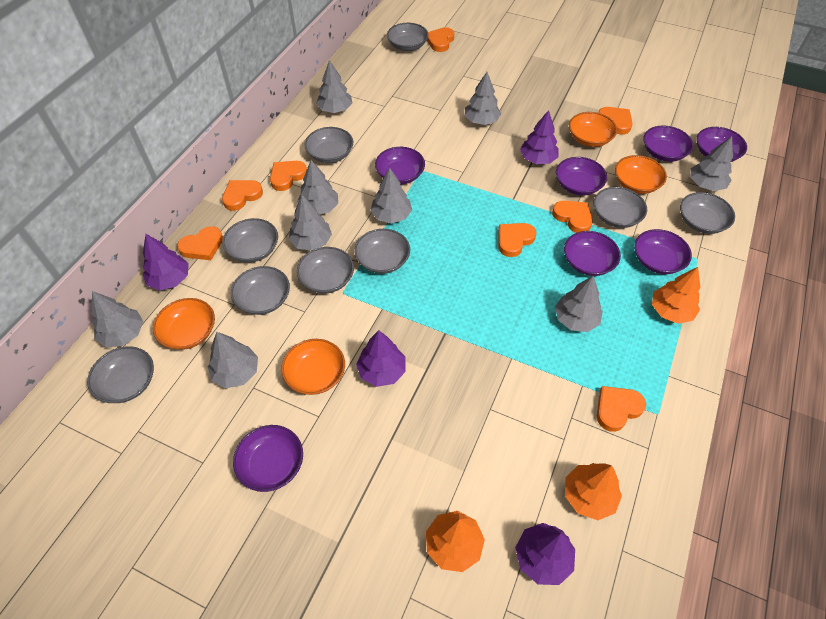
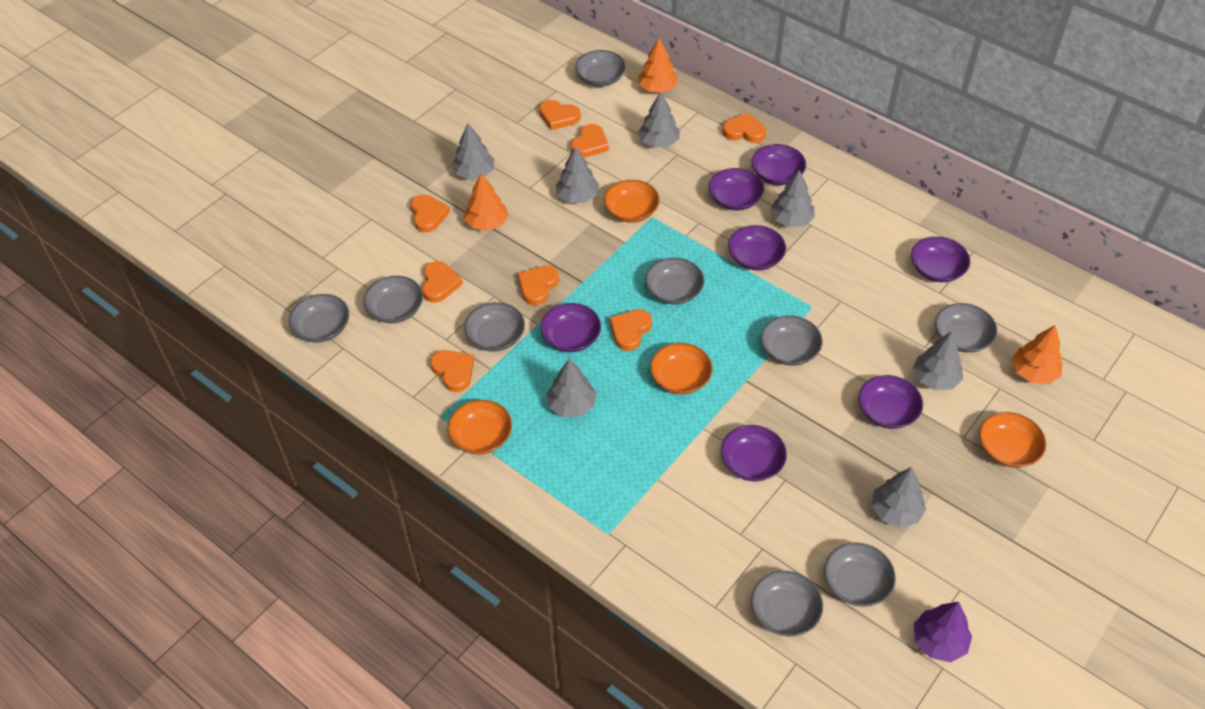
grey tree: [92,291,143,347] [208,332,258,388] [289,195,332,251] [297,160,338,214] [316,60,353,113] [370,168,412,224] [464,72,501,125] [555,276,603,332] [690,136,733,191] = 9 -> [452,123,494,180] [546,358,597,417] [556,146,599,203] [638,92,680,148] [770,170,815,227] [872,467,926,528] [913,331,963,390] = 7
purple tree: [143,234,189,290] [356,330,406,387] [515,523,575,585] [520,110,559,164] = 4 -> [914,602,972,662] = 1

